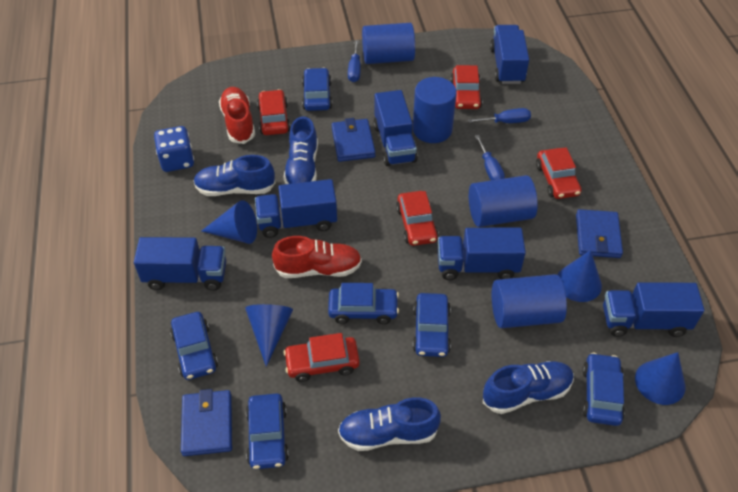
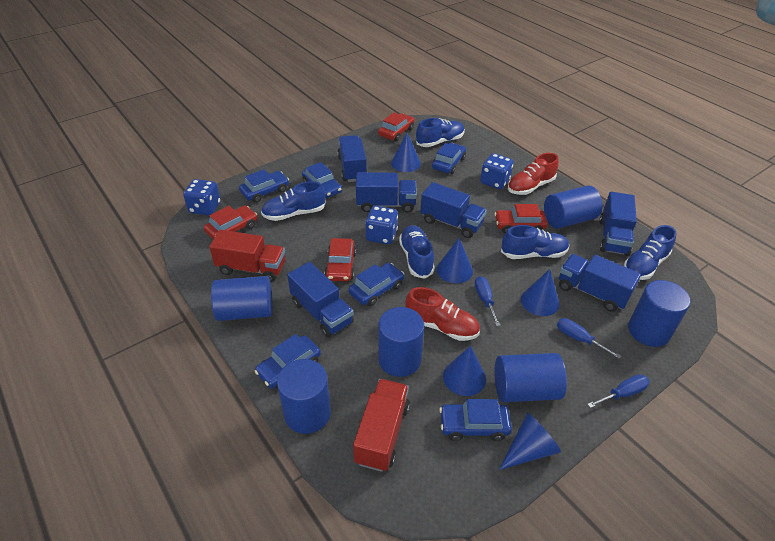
blue cone: [202,200,257,244] [245,304,293,367] [557,250,602,302] [635,352,685,405] = 4 -> [391,133,421,172] [437,238,473,283] [443,346,486,396] [499,413,561,470] [521,269,560,316] = 5
blue cylinder: [362,23,415,64] [413,77,457,143] [469,175,538,227] [492,274,567,328] = 4 -> [211,276,273,321] [277,359,331,434] [378,307,424,377] [494,353,567,402] [544,186,602,229] [628,280,691,347] = 6
blue dice: [154,126,194,172] = 1 -> [183,179,221,215] [365,206,398,244] [480,153,513,189] = 3
blue shoe: [193,155,276,196] [284,116,318,184] [338,397,441,451] [483,361,574,414] = 4 -> [261,181,326,221] [399,225,435,279] [416,118,465,147] [501,225,569,259] [624,225,677,280] = 5
blue wallet: [181,389,232,456] [331,118,375,162] [576,209,623,258] = 3 -> none = 0
red car: [257,89,290,135] [283,333,360,382] [396,191,439,246] [450,65,483,109] [536,147,582,199] = 5 -> [204,205,257,239] [324,238,356,281] [378,112,415,141] [495,204,548,233] = 4
red truck: none = 0 -> [209,230,285,282] [353,379,410,472] = 2

